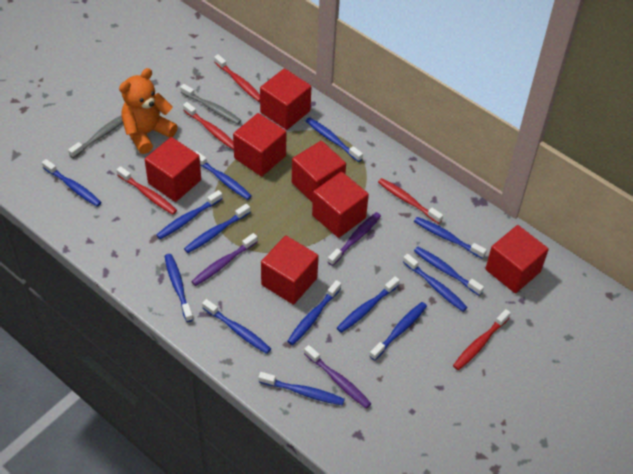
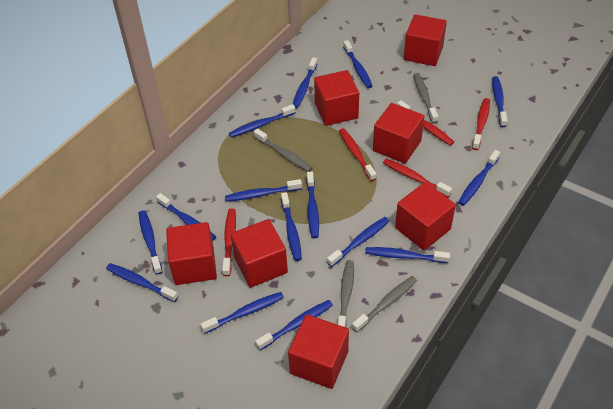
blue toothbrush: [42,159,101,207] [157,190,223,239] [165,254,193,322] [184,204,250,253] [195,151,252,200] [202,299,271,354] [258,372,345,405] [287,280,341,345] [306,117,363,162] [337,276,400,333] [370,302,427,361] [403,254,468,312] [414,217,487,259] [414,247,484,295] = 14 -> [106,263,178,302] [139,210,163,275] [156,193,216,241] [201,292,284,334] [225,179,302,202] [229,104,296,138] [255,300,333,350] [281,192,302,261] [293,57,317,108] [306,172,319,238] [327,217,389,267] [343,40,373,88] [365,247,450,263] [458,150,500,206] [492,76,508,127] = 15
grey toothbrush: [68,116,123,158] [180,84,241,124] = 2 -> [254,129,312,172] [337,260,354,327] [352,276,417,333] [413,74,438,123] = 4
orange teddy bear: [119,68,178,154] = 1 -> none = 0
purple toothbrush: [191,233,258,286] [304,345,371,409] [328,212,381,266] = 3 -> none = 0

